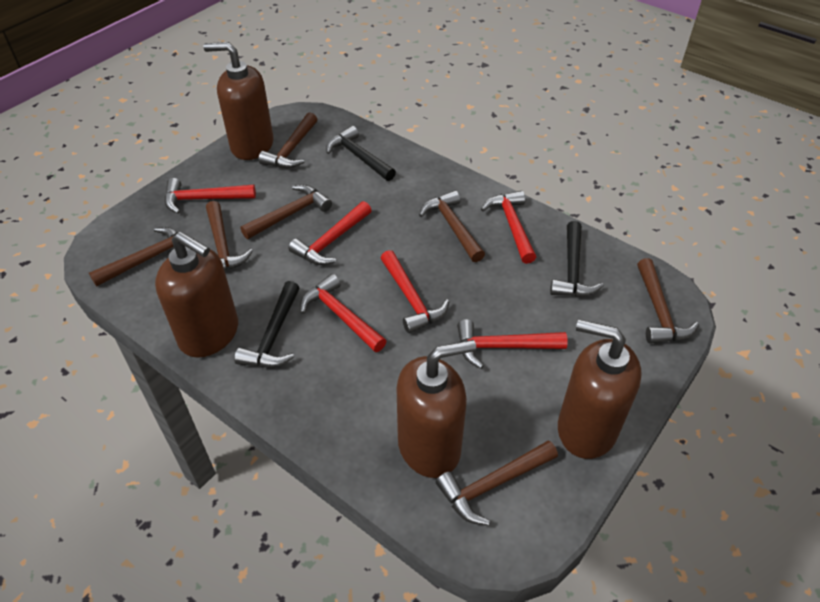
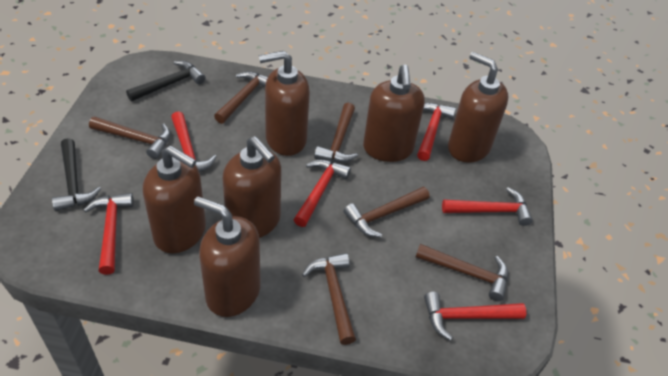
black hammer: [234,281,300,368] [326,126,396,181] [550,221,604,297] = 3 -> [52,138,101,211] [126,61,206,101] = 2
brown hammer: [89,227,178,286] [206,201,253,270] [240,185,332,239] [258,112,317,168] [419,190,485,262] [436,440,558,526] [637,258,699,343] = 7 -> [89,116,170,159] [214,71,268,124] [302,253,356,345] [314,103,359,163] [344,187,430,238] [415,244,508,301] = 6
brown soap dispenser: [155,232,238,358] [203,42,273,160] [397,340,476,478] [558,320,642,459] = 4 -> [143,145,206,253] [194,197,261,317] [223,136,281,238] [259,51,310,156] [363,65,425,162] [448,52,509,163] = 6

